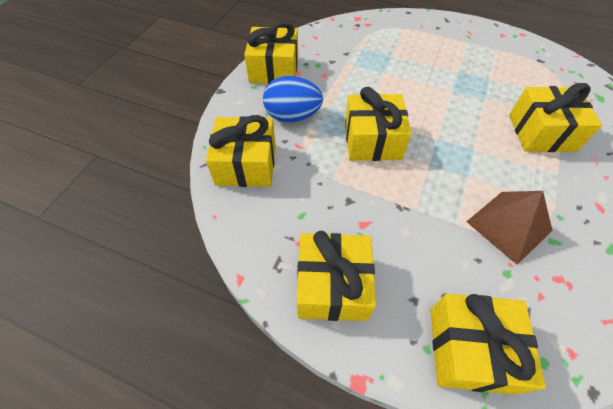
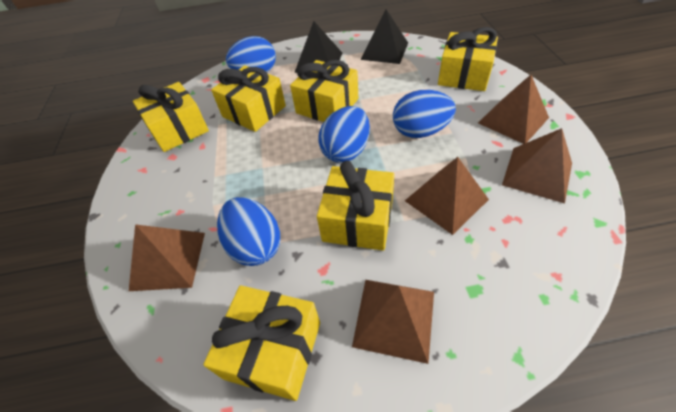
black pyramid: none = 0 -> [294,21,342,73] [360,9,408,64] = 2
blue egg: [263,76,323,122] = 1 -> [217,197,280,266] [226,36,276,73] [318,106,370,162] [393,90,456,138] = 4
brown pyramid: [466,191,553,265] = 1 -> [129,224,205,291] [352,280,434,364] [405,157,489,235] [478,75,549,144] [502,128,572,204] = 5

